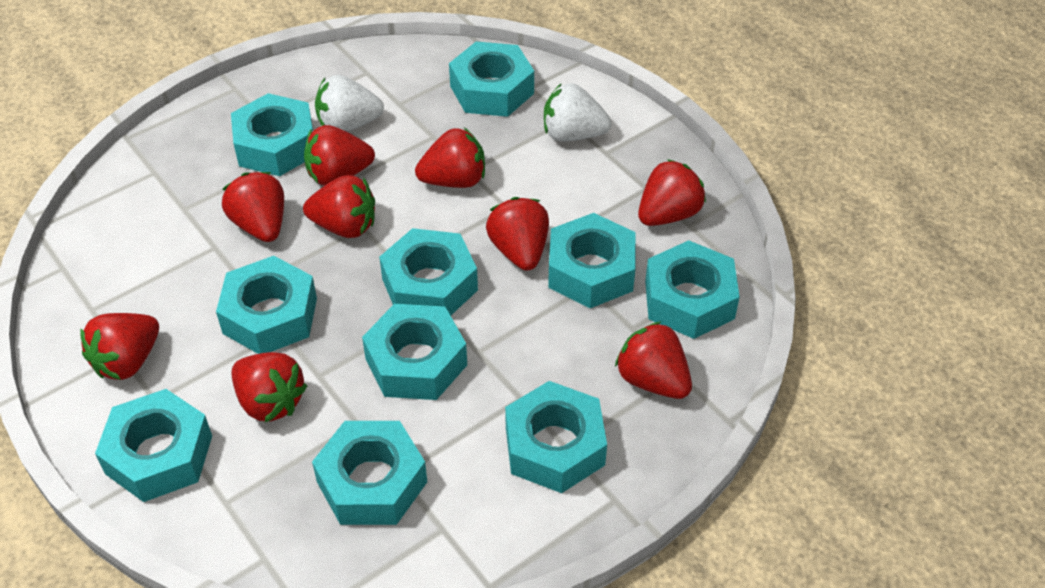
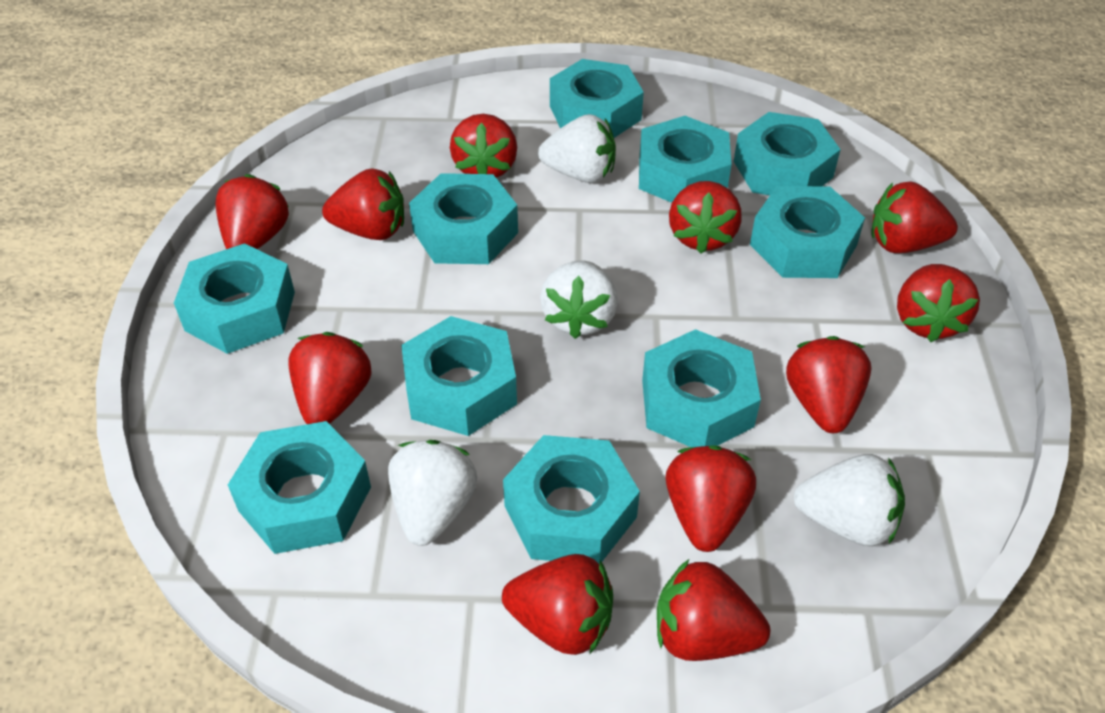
red strawberry: [80,313,159,380] [222,172,284,242] [232,352,307,422] [303,175,375,238] [304,125,375,186] [415,128,485,188] [486,197,549,271] [615,321,692,399] [638,159,706,226] = 9 -> [216,174,289,249] [288,332,372,424] [322,168,404,240] [450,114,517,178] [502,554,613,655] [657,559,770,661] [665,445,756,552] [669,181,742,254] [786,336,872,433] [871,181,958,253] [897,264,980,342] = 11
white strawberry: [315,75,384,132] [544,83,611,141] = 2 -> [388,440,477,546] [538,114,616,183] [540,260,618,339] [793,454,905,546] = 4

